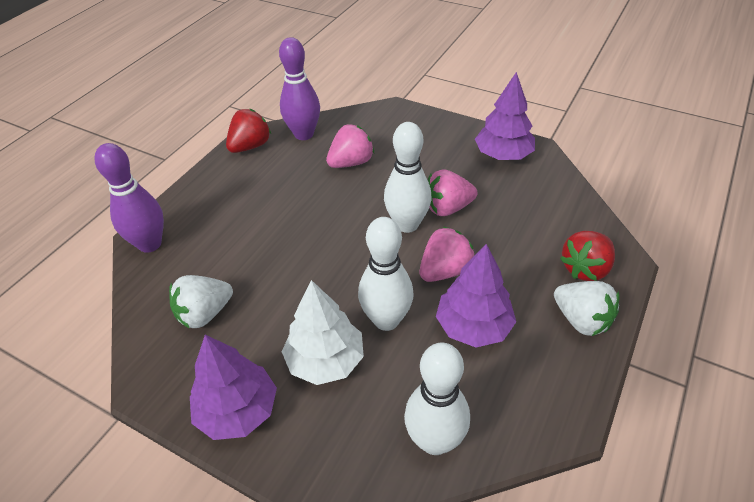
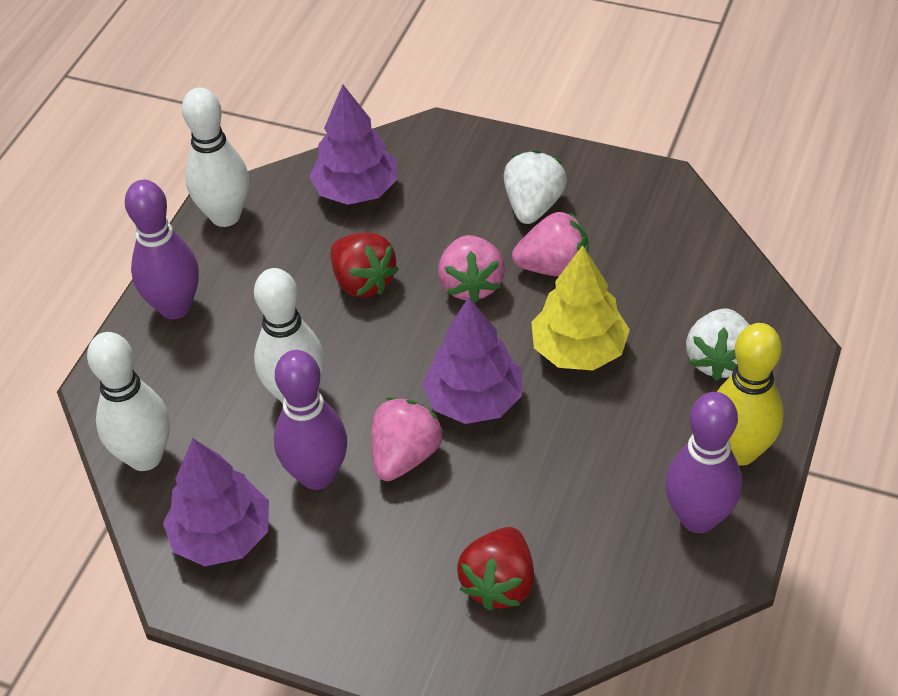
purple bowling pin: [95,143,164,253] [279,37,320,140] = 2 -> [125,180,199,319] [274,350,347,490] [665,392,742,533] = 3
white tree: [282,280,364,385] = 1 -> none = 0
yellow bowling pin: none = 0 -> [717,323,784,466] = 1
yellow tree: none = 0 -> [531,245,630,370] = 1

